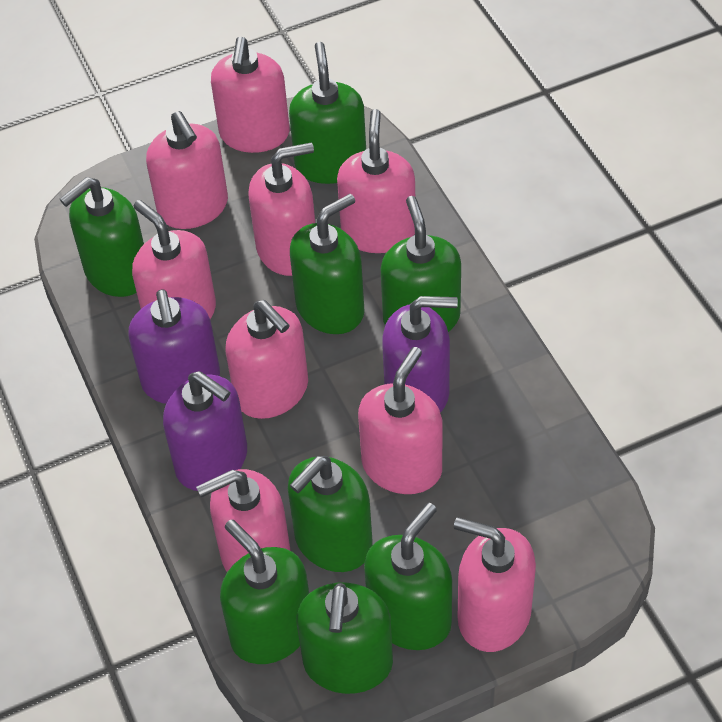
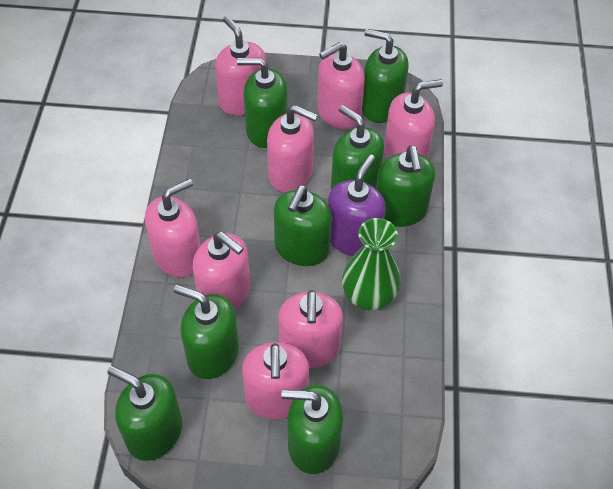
green vase: none = 0 -> [342,218,401,310] = 1
pink soap dispenser: [132,200,216,319] [146,111,228,229] [196,469,291,572] [211,37,290,153] [226,300,308,419] [248,143,315,276] [337,109,415,253] [358,347,442,494] [454,517,536,652] = 9 -> [145,179,200,277] [193,232,250,310] [215,16,266,116] [242,342,309,419] [267,105,318,193] [278,290,343,368] [317,42,365,129] [384,79,443,159] = 8
purple soap dispenser: [129,289,220,404] [163,371,247,491] [382,296,458,413] = 3 -> [328,154,386,256] = 1

